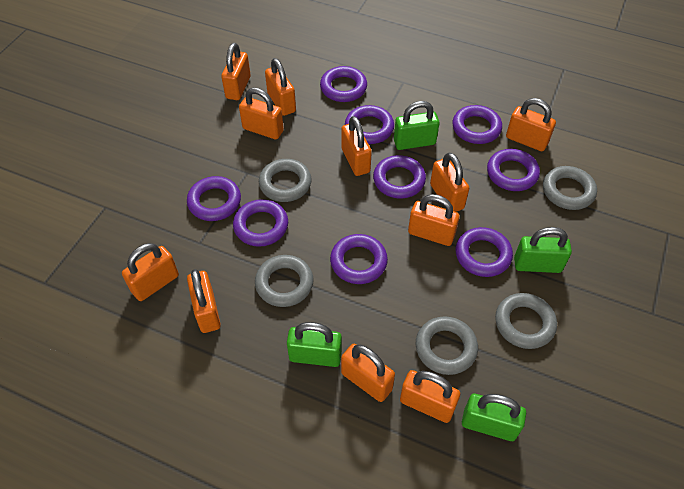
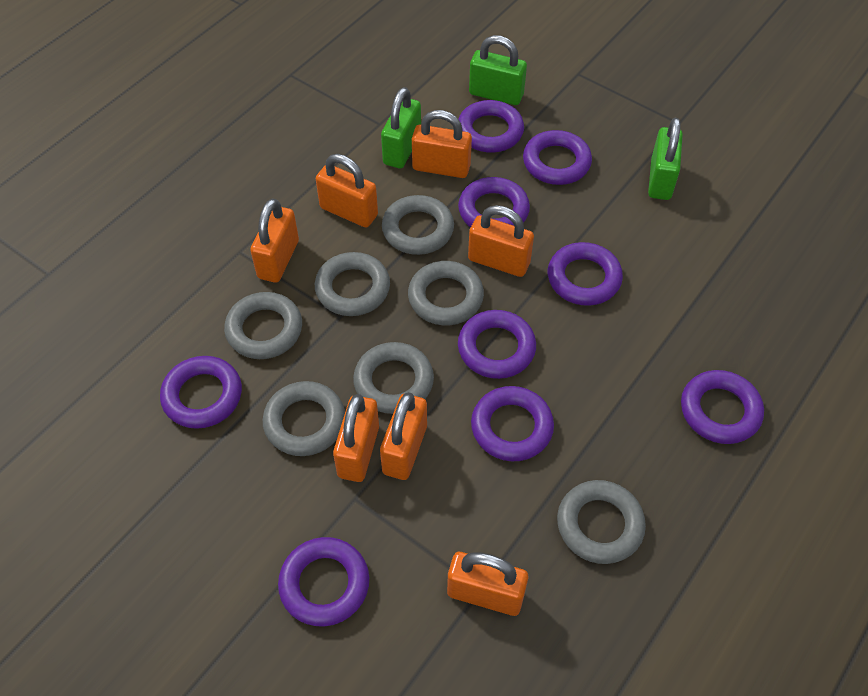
green padlock: [287,322,342,367] [394,101,440,150] [462,394,526,441] [514,227,572,273] = 4 -> [381,87,421,169] [469,35,527,105] [648,118,683,200] = 3
grey ring: [255,255,314,307] [259,159,312,202] [416,316,478,375] [495,293,557,349] [543,166,597,210] = 5 -> [224,292,302,359] [263,381,345,456] [315,252,390,316] [353,342,434,414] [382,195,454,255] [408,261,484,325] [557,480,646,564] = 7
orange padlock: [122,243,179,301] [187,269,221,333] [221,43,251,100] [239,88,284,139] [265,58,296,116] [341,116,372,176] [341,344,395,402] [400,370,460,423] [408,194,460,246] [430,152,469,212] [506,98,556,151] = 11 -> [250,198,299,283] [316,154,378,227] [333,394,379,482] [380,392,427,480] [412,110,472,178] [447,552,528,616] [468,205,534,277] = 7

